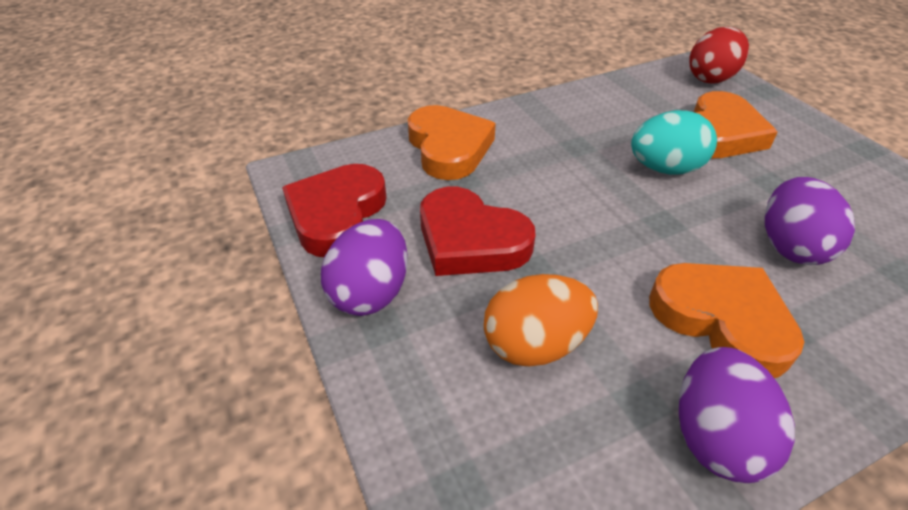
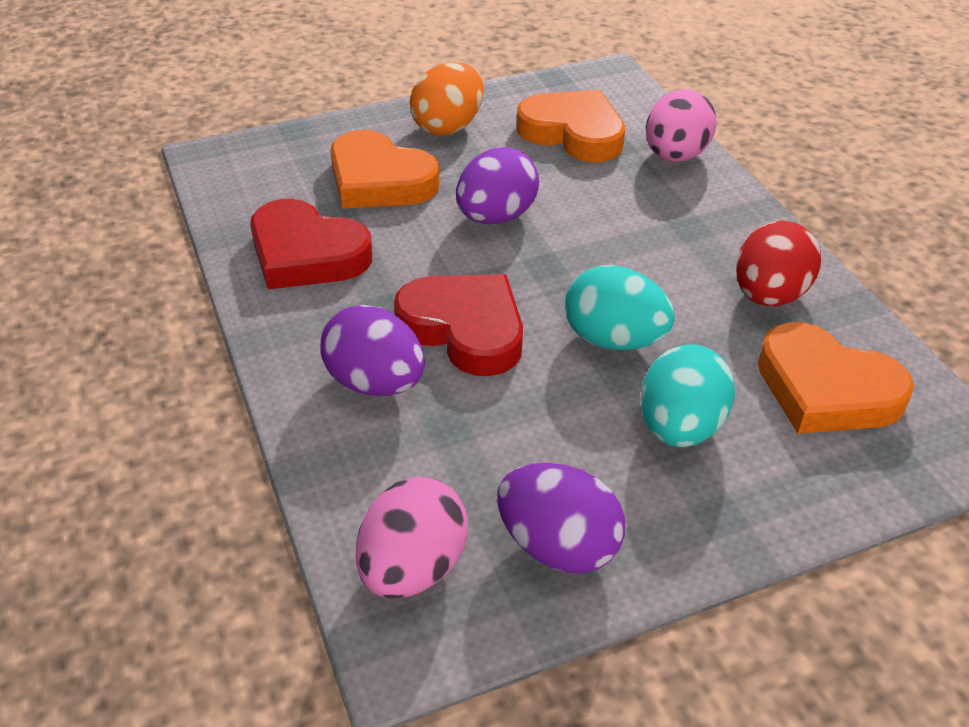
pink egg: none = 0 -> [356,477,468,599] [646,89,717,162] = 2
turquoise egg: [631,110,717,175] = 1 -> [565,265,675,350] [641,344,735,447] = 2

